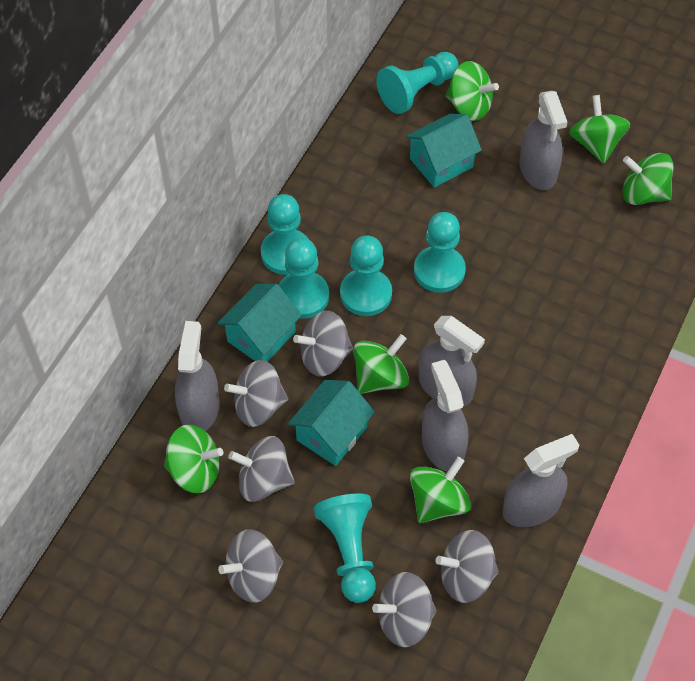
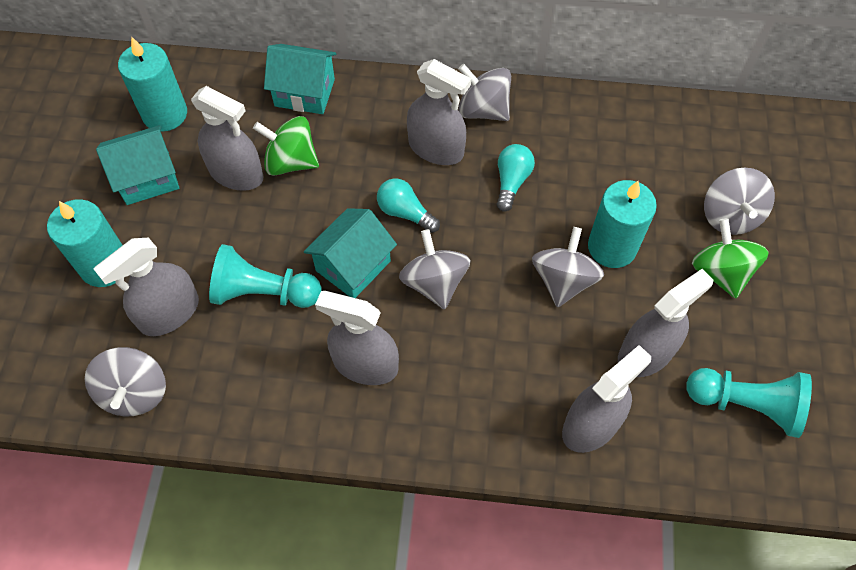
green spinning top: [164,424,223,493] [353,334,409,394] [410,457,471,523] [446,61,499,121] [569,95,630,164] [622,153,674,205] = 6 -> [253,116,319,176] [692,218,768,298] = 2
grey spinning top: [218,529,283,603] [224,360,288,427] [228,436,295,502] [293,311,353,376] [372,572,437,647] [435,530,499,603] = 6 -> [85,347,166,416] [399,229,471,310] [458,64,511,121] [532,227,604,307] [704,168,775,235] = 5
grey spray bottle: [175,321,220,431] [419,316,485,406] [422,360,468,471] [503,434,579,527] [519,91,567,190] = 5 -> [94,238,199,336] [191,86,263,191] [315,291,399,385] [407,59,471,165] [562,345,651,453] [618,269,713,377] = 6
turquoise candle: none = 0 -> [47,199,123,287] [118,36,187,132] [588,180,657,268] = 3
turquoise light bulb: none = 0 -> [377,179,440,233] [497,144,535,211] = 2
turquoise pawn: [261,194,309,275] [279,238,329,319] [314,493,376,603] [340,236,392,316] [376,52,459,114] [414,212,466,293] = 6 -> [209,244,321,308] [686,368,812,438] = 2

